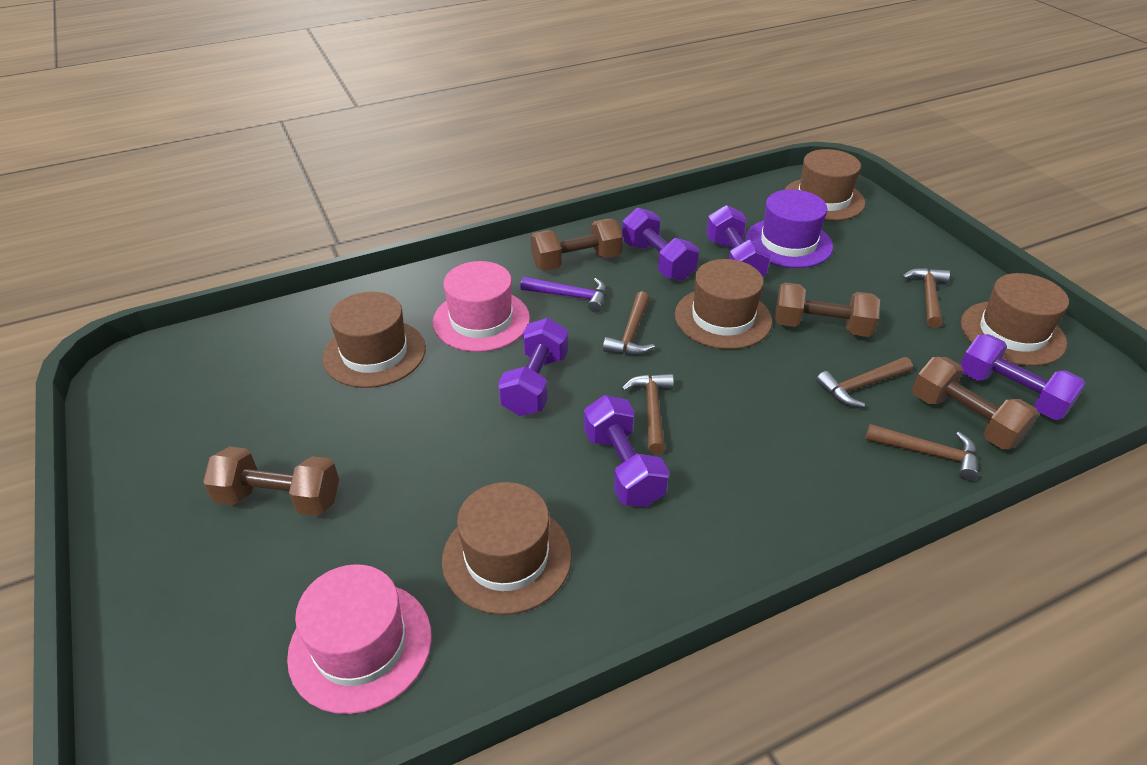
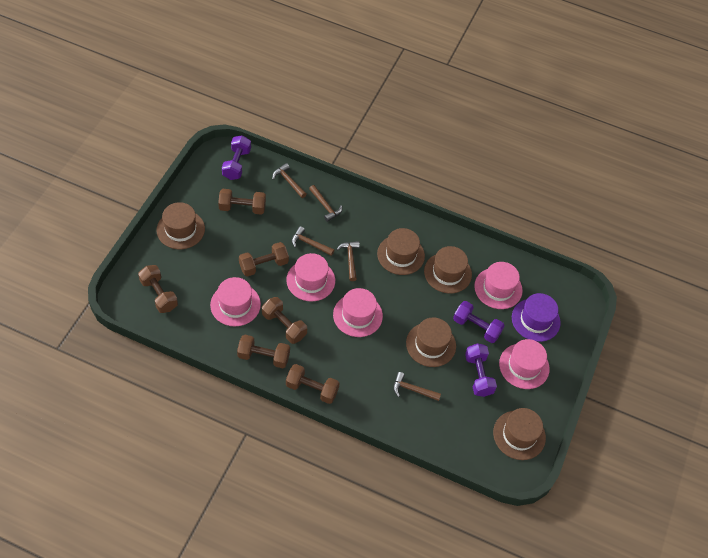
brown dumbbell: [203,446,339,516] [531,219,623,271] [775,282,880,337] [912,357,1039,449] = 4 -> [138,265,178,313] [218,189,266,215] [237,335,290,368] [239,242,289,277] [262,297,307,344] [286,364,340,404] = 6
pink hat: [287,564,432,714] [433,261,530,352] = 2 -> [210,277,261,327] [286,253,335,302] [333,288,383,337] [474,262,523,309] [499,339,550,389] = 5
purple dumbbell: [498,318,568,416] [584,395,669,507] [622,208,699,281] [706,205,771,276] [960,334,1086,420] = 5 -> [222,135,251,180] [453,301,505,343] [465,343,497,397] = 3
purple hammer: [520,277,606,313] = 1 -> none = 0

